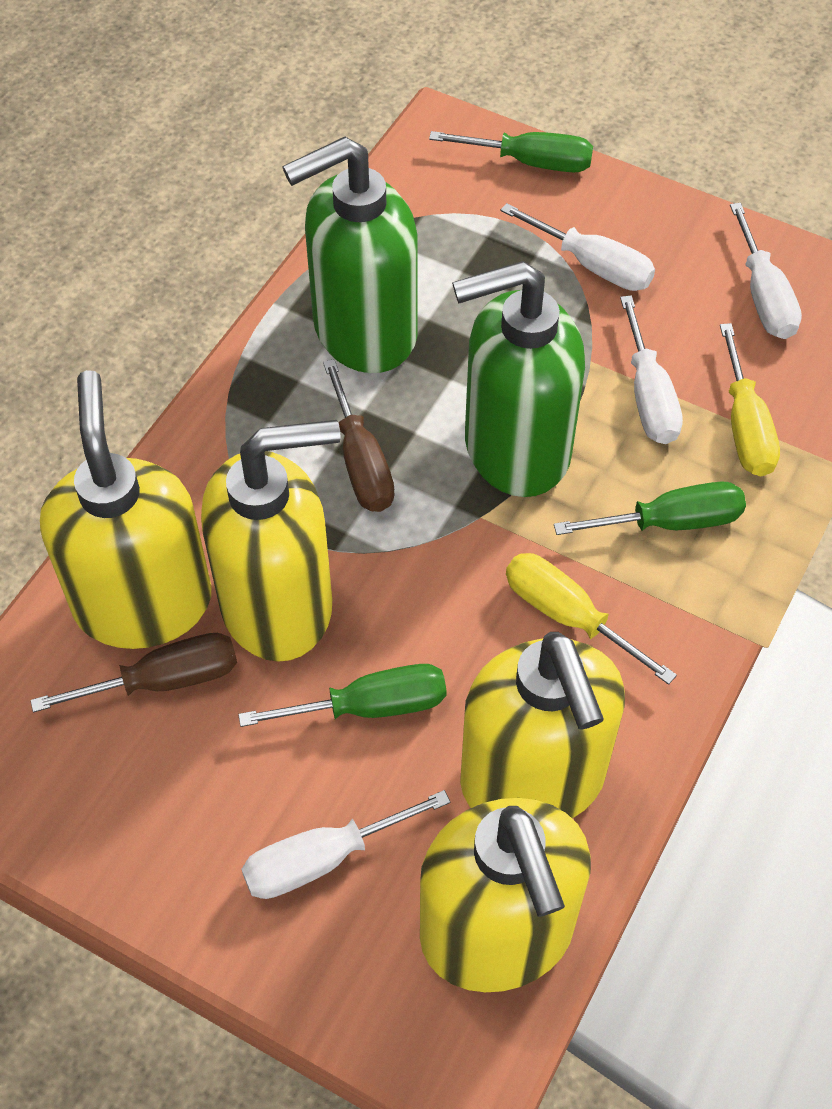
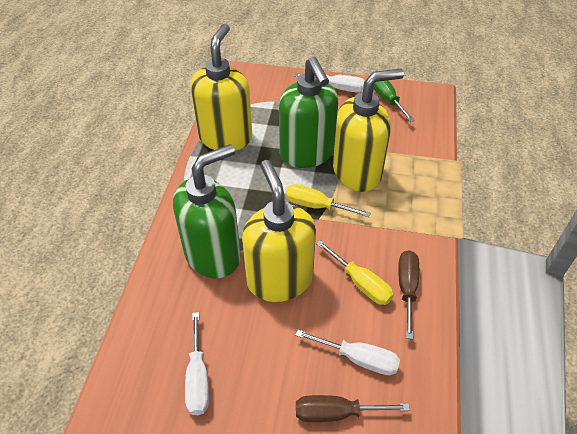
green screwdriver: [238,664,447,727] [429,131,593,173] [554,481,746,535] = 3 -> [373,80,415,122] = 1
white screwdriver: [241,790,451,899] [500,203,655,291] [620,295,683,444] [730,203,802,339] = 4 -> [185,312,209,415] [294,73,365,92] [295,330,400,375] = 3
yellow soap dispenser: [40,370,211,649] [201,420,340,662] [420,798,591,992] [460,632,625,818] = 4 -> [190,24,252,151] [242,160,316,302] [333,69,404,192] = 3

